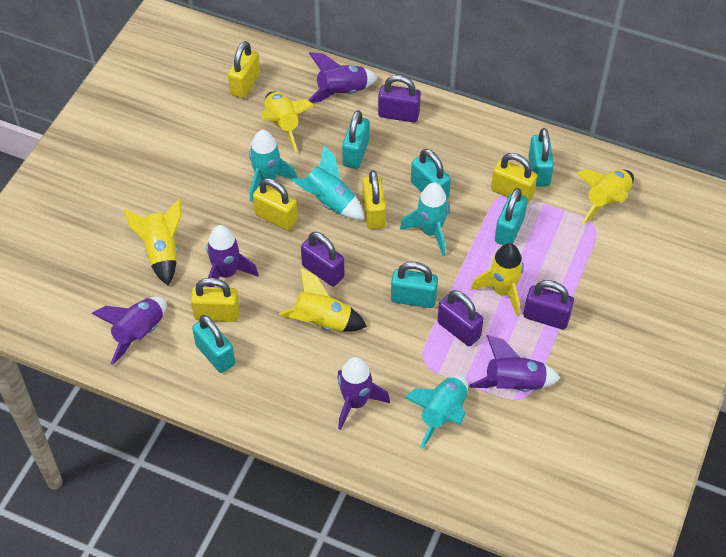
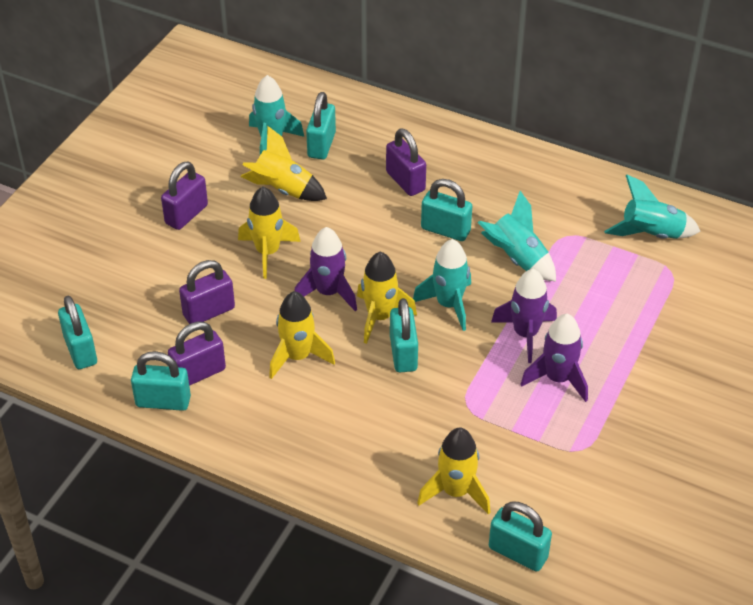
purple rocket: [92,297,167,365] [206,225,259,287] [308,52,378,103] [337,357,390,430] [469,335,560,391] = 5 -> [294,227,357,311] [491,269,557,363] [520,314,588,402] = 3
yellow padlock: [191,278,240,322] [228,41,260,98] [253,178,298,230] [362,170,386,229] [491,153,537,204] = 5 -> none = 0

